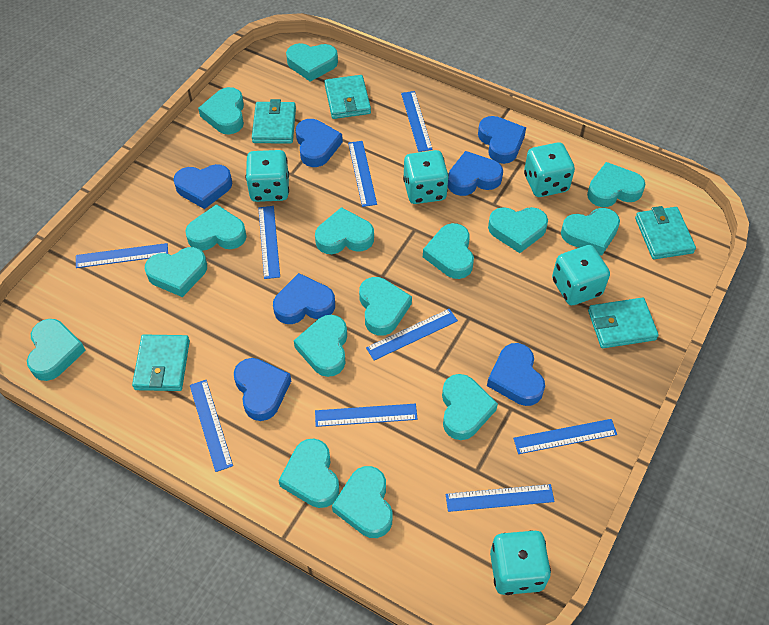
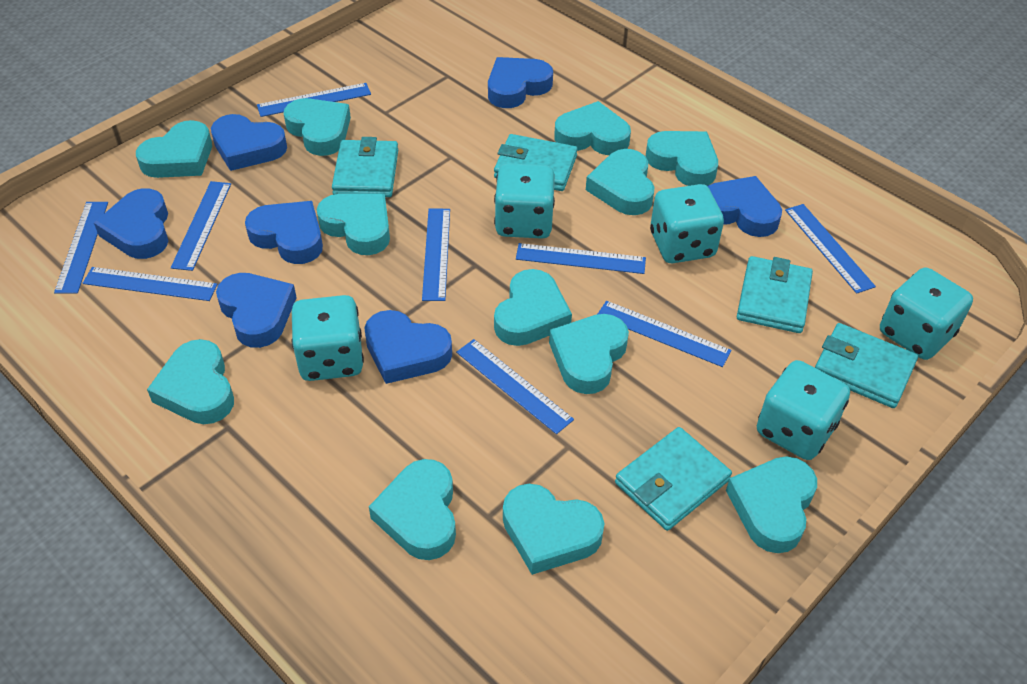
turquoise heart: [27,319,86,381] [145,247,207,297] [185,204,247,251] [198,87,244,134] [278,439,339,508] [286,43,338,82] [294,315,347,377] [315,207,374,254] [332,466,393,538] [359,277,412,336] [423,223,474,279] [442,374,498,440] [488,207,548,253] [561,208,620,256] [587,162,646,207] = 15 -> [136,120,212,178] [147,339,234,424] [284,98,351,156] [317,194,390,255] [369,459,456,560] [494,269,572,346] [503,484,604,575] [549,314,629,394] [554,101,631,155] [586,149,655,215] [646,131,718,186] [726,456,817,553] = 12

